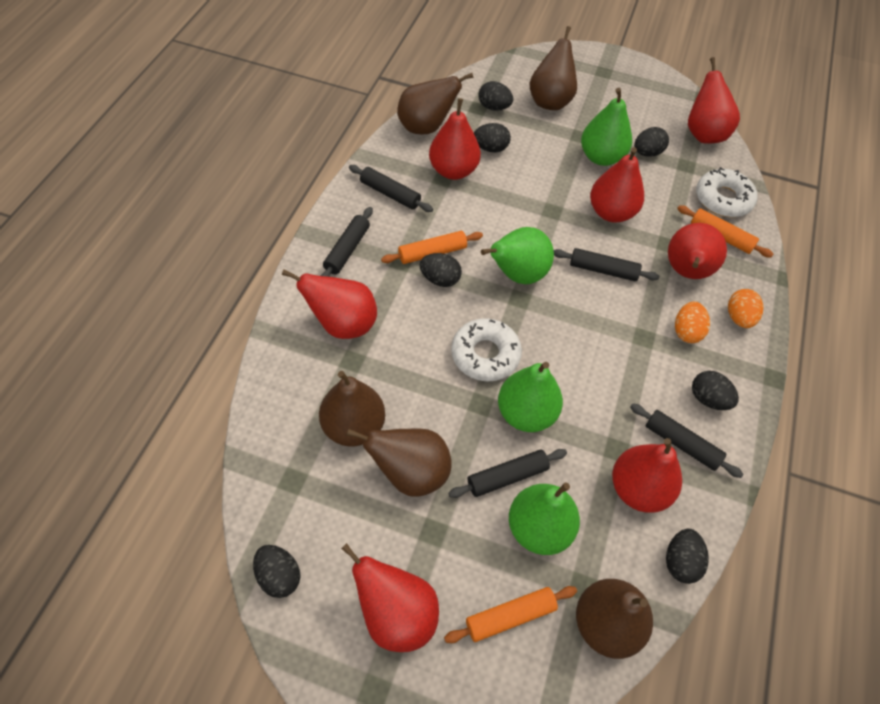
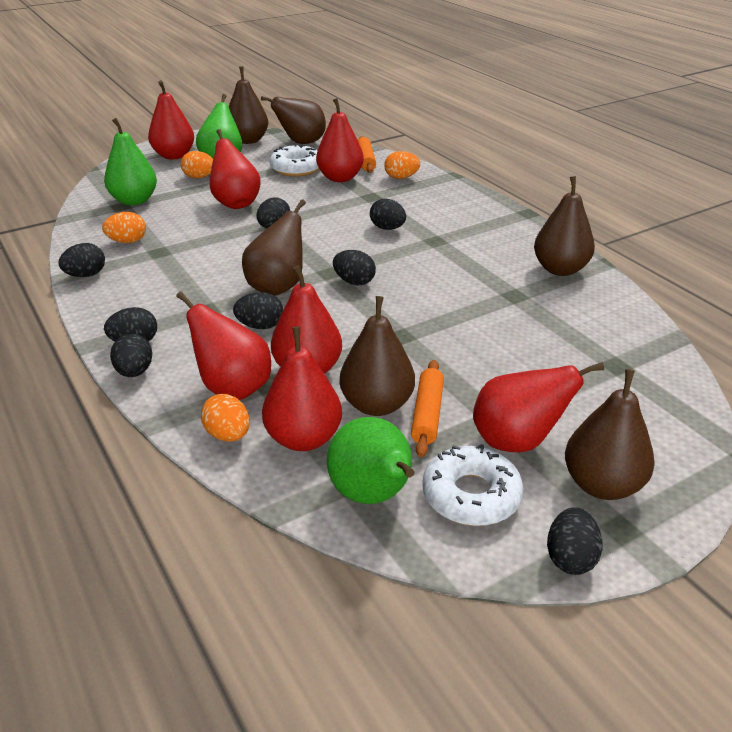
black egg: [253,545,301,598] [419,253,462,287] [474,123,511,152] [479,81,513,111] [634,127,669,157] [666,529,709,584] [692,371,739,410] = 7 -> [58,243,105,277] [104,307,157,342] [110,334,152,377] [233,292,283,329] [257,198,290,228] [333,250,376,286] [370,199,406,230] [547,507,603,575] = 8
black rolling pin: [321,207,373,277] [349,165,433,212] [448,449,567,498] [554,248,659,281] [630,403,743,478] = 5 -> none = 0
brown pear: [319,371,385,447] [346,428,452,496] [397,73,473,135] [529,26,577,110] [576,579,653,659] = 5 -> [229,66,268,144] [242,199,306,296] [261,96,326,144] [340,296,415,416] [534,176,595,276] [565,369,655,500] = 6
green pear: [481,227,554,284] [498,362,563,432] [509,483,580,555] [581,88,632,166] = 4 -> [104,118,157,205] [196,94,242,159] [327,417,414,504] = 3
orange egg: [675,302,710,343] [728,289,764,328] = 2 -> [102,212,146,243] [181,151,213,178] [201,394,250,442] [384,151,420,179] = 4
orange rolling pin: [381,231,483,264] [444,586,577,643] [677,205,773,258] = 3 -> [358,136,376,173] [411,360,444,457] = 2

